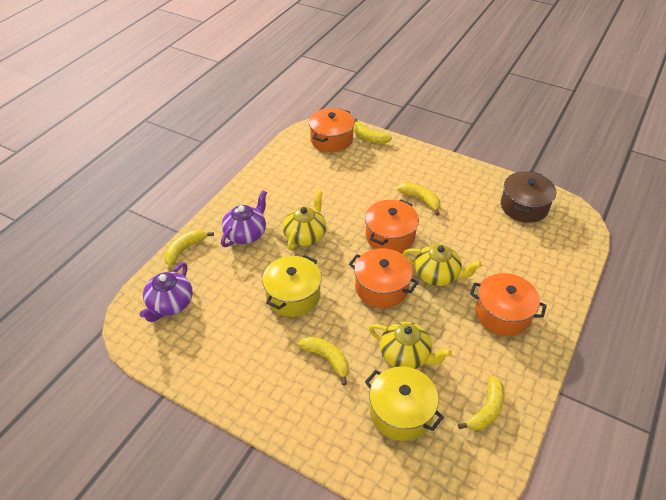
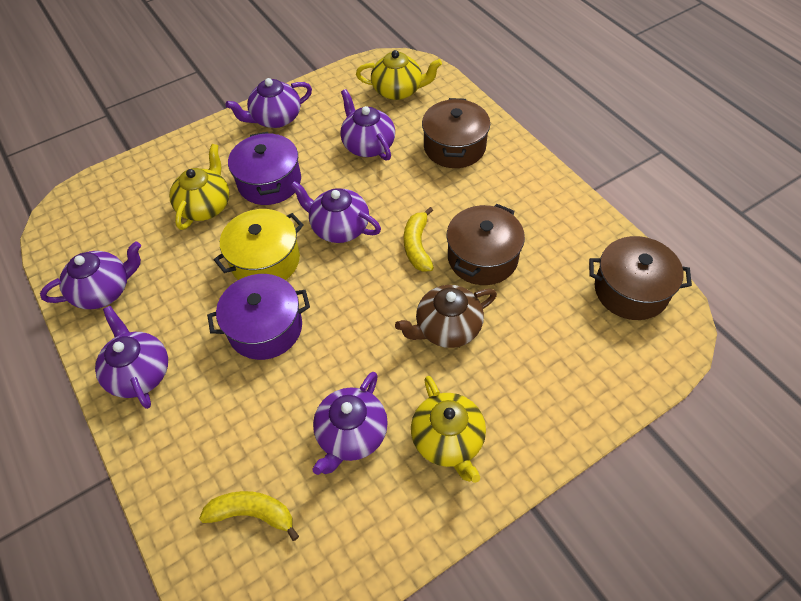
brown pot: [501,171,556,223] = 1 -> [422,98,490,168] [447,204,525,285] [589,236,692,320] = 3
brown teapot: none = 0 -> [395,285,497,348] = 1
orange pot: [309,108,355,152] [349,248,419,308] [365,199,419,253] [470,273,547,336] = 4 -> none = 0
purple pot: none = 0 -> [207,274,310,360] [228,132,301,205] = 2
purple teapot: [139,262,193,322] [221,191,267,247] = 2 -> [40,241,141,309] [95,306,168,409] [225,78,312,128] [290,181,381,243] [312,372,388,475] [340,89,395,161] = 6
yellow banana: [164,230,214,266] [298,337,349,385] [353,119,392,144] [397,183,440,216] [458,376,505,431] = 5 -> [199,491,299,541] [404,207,434,272] = 2
yellow pot: [262,255,322,317] [365,367,444,441] = 2 -> [214,209,304,280] = 1

